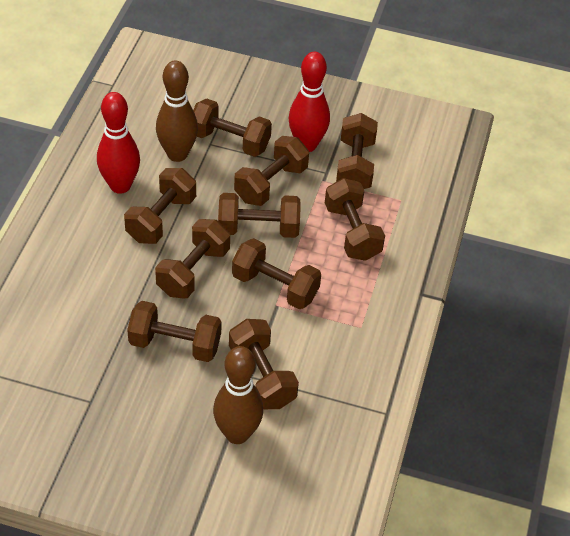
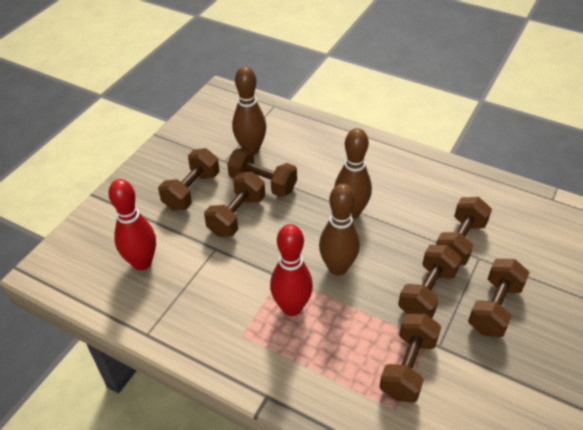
brown bowling pin: [156,60,198,162] [213,346,263,444] = 2 -> [232,66,266,155] [319,184,360,276] [334,128,372,219] = 3
brown dumbbell: [124,168,196,244] [127,301,222,362] [155,219,230,298] [193,98,272,157] [218,193,301,238] [229,319,299,409] [232,238,321,309] [234,136,309,206] [325,178,385,261] [336,113,378,189] = 10 -> [158,148,220,211] [204,172,265,237] [227,147,297,197] [379,313,441,403] [398,245,462,318] [436,197,492,265] [468,259,530,337] = 7

